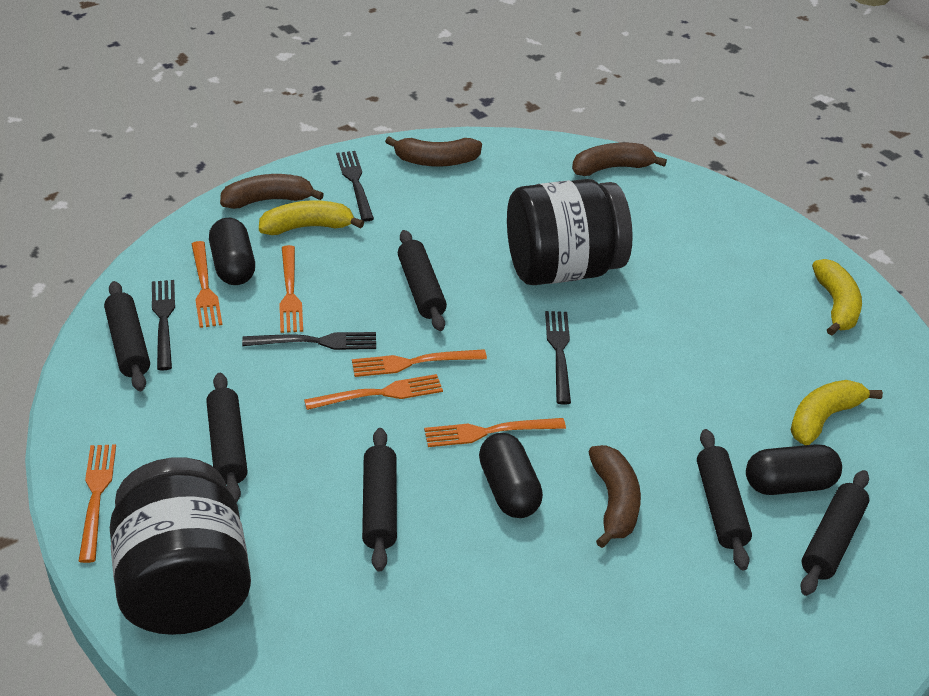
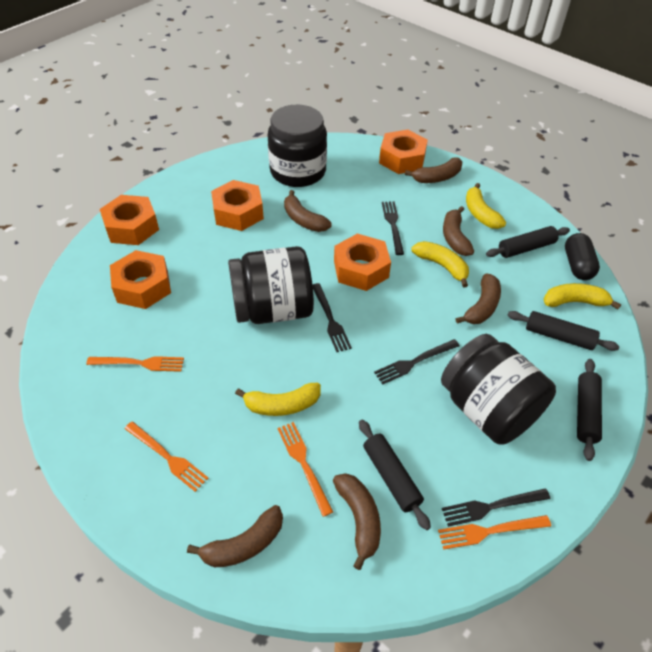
black capsule: [209,218,255,285] [479,433,543,518] [746,444,842,495] = 3 -> [565,233,600,280] = 1
black jar: [110,458,251,635] [507,179,633,285] = 2 -> [228,246,314,324] [267,105,327,187] [441,334,556,444] = 3
black rolling pin: [104,281,150,391] [206,373,247,503] [362,428,397,572] [398,230,447,331] [697,429,752,570] [800,470,869,596] = 6 -> [359,420,431,530] [486,226,570,258] [507,311,619,351] [577,359,602,461] = 4
brown banana: [220,174,324,209] [385,136,482,167] [572,142,667,176] [588,445,641,548] = 4 -> [187,505,283,567] [284,190,332,232] [333,473,381,570] [405,157,462,183] [443,206,474,256] [456,273,501,324] = 6
orange fork: [78,444,116,563] [192,241,222,328] [279,245,303,333] [304,374,443,410] [352,349,487,377] [424,418,566,447] = 6 -> [86,356,184,372] [125,421,208,492] [277,422,333,517] [438,515,551,550] = 4
orange nut: none = 0 -> [100,195,159,245] [110,250,171,309] [211,180,264,231] [334,234,391,291] [379,130,428,174] = 5
yellow banana: [259,200,364,235] [790,380,883,445] [812,259,862,336] = 3 -> [235,383,321,416] [411,241,469,287] [466,183,506,229] [544,283,621,309] = 4

